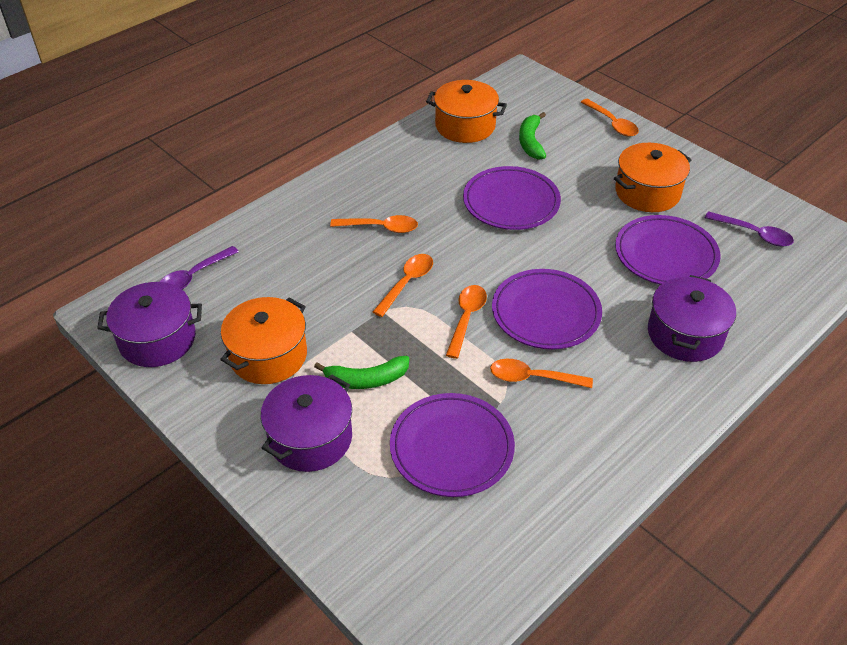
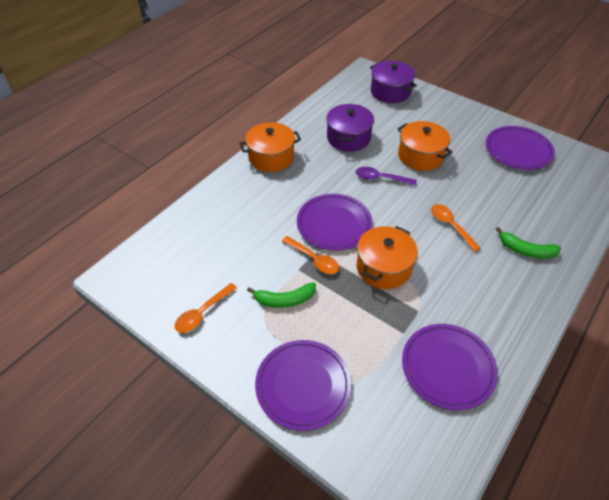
orange spoon: [330,215,418,233] [373,254,433,317] [446,285,487,359] [490,359,593,388] [581,99,639,137] = 5 -> [175,283,237,333] [282,236,339,274] [431,204,481,252] = 3
purple pot: [97,282,202,367] [261,374,352,472] [648,275,736,362] = 3 -> [326,104,374,152] [370,61,417,103] = 2
purple spoon: [160,246,239,289] [705,211,794,247] = 2 -> [356,167,417,186] = 1

